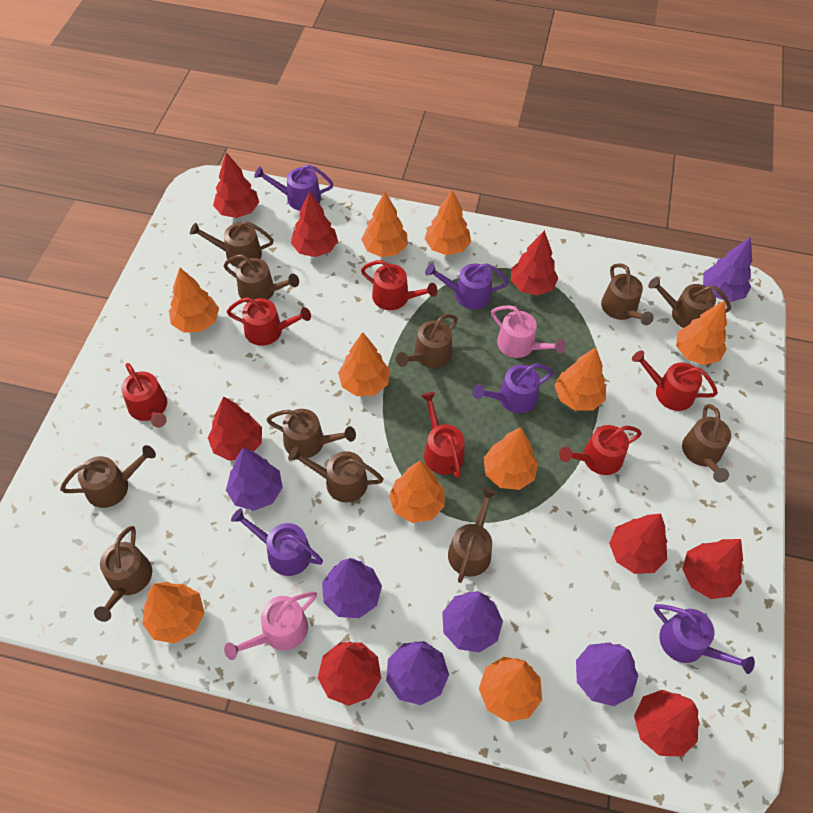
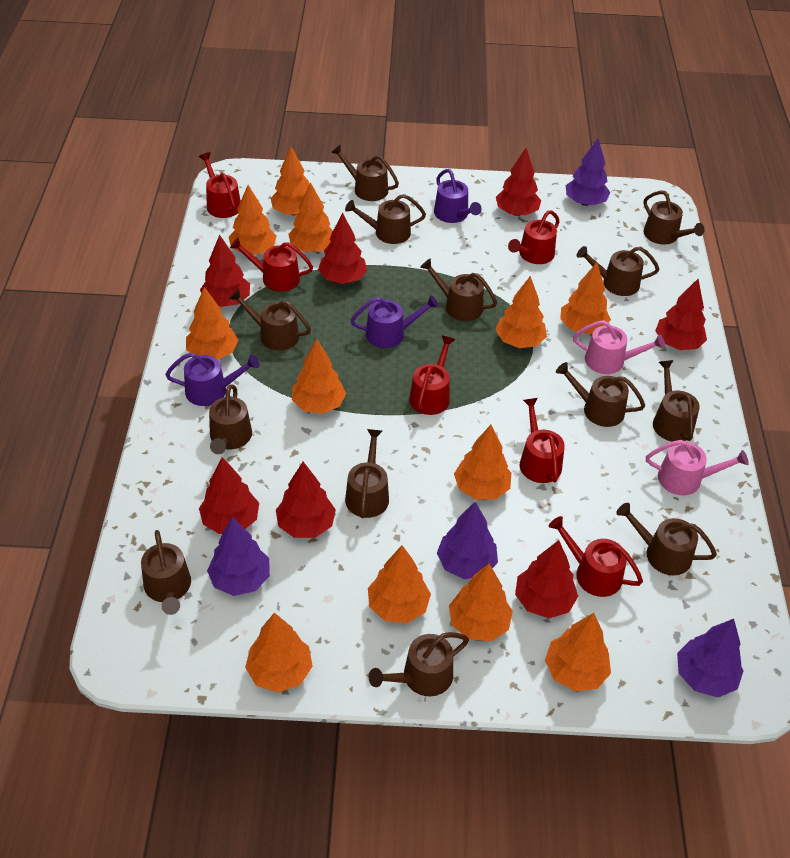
brown watering can: [60,445,156,508] [94,526,152,622] [190,221,274,267] [223,254,299,303] [266,409,356,458] [288,447,384,502] [396,314,458,368] [448,488,497,583] [601,263,653,325] [648,277,731,328] [682,404,731,483] = 11 -> [141,530,191,615] [209,384,252,454] [229,289,311,350] [331,145,399,201] [345,194,426,244] [345,429,389,518] [369,632,469,696] [420,258,497,321] [556,362,645,427] [576,246,659,296] [616,503,717,576] [643,191,705,245] [653,360,700,442] = 13
orange tree: [142,582,205,643] [169,268,219,333] [338,332,390,396] [361,192,408,257] [389,461,445,523] [424,190,471,255] [479,657,542,722] [483,427,538,490] [554,347,606,411] [676,301,727,365] = 10 -> [186,287,238,360] [228,185,277,254] [245,612,313,693] [270,147,309,215] [288,182,333,252] [292,339,346,414] [368,545,431,623] [449,564,513,641] [454,425,511,500] [495,276,547,348] [545,613,611,691] [560,263,611,334] = 12
purple tree: [226,447,283,511] [322,558,382,618] [386,641,449,705] [442,591,503,652] [576,643,638,706] [703,237,752,302] = 6 -> [207,517,270,596] [437,502,498,579] [566,138,611,206] [677,619,744,698] = 4
purple watering can: [231,508,323,576] [254,165,334,211] [425,263,509,310] [472,364,553,413] [654,604,755,674] = 5 -> [165,353,260,406] [350,295,439,348] [434,169,482,223] = 3
red tree: [208,396,262,461] [213,152,259,218] [291,191,338,257] [318,641,381,706] [511,230,558,295] [609,514,667,574] [634,690,700,757] [682,539,743,599] = 8 -> [199,457,259,534] [200,234,250,307] [276,462,336,538] [318,213,367,284] [496,148,541,216] [515,540,578,618] [655,279,707,350] = 7

